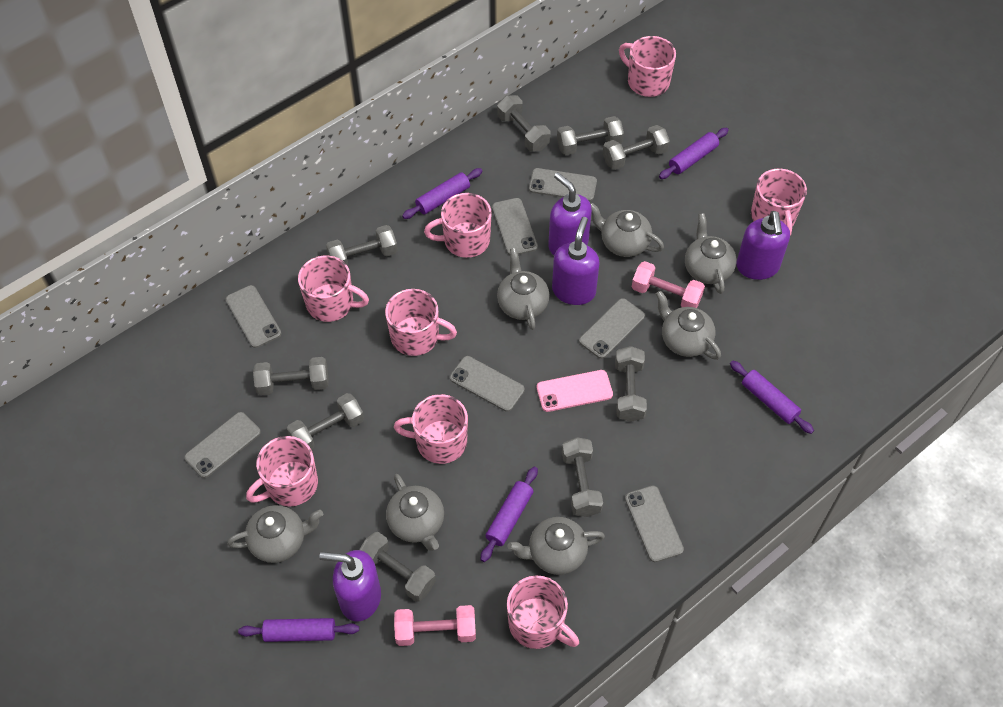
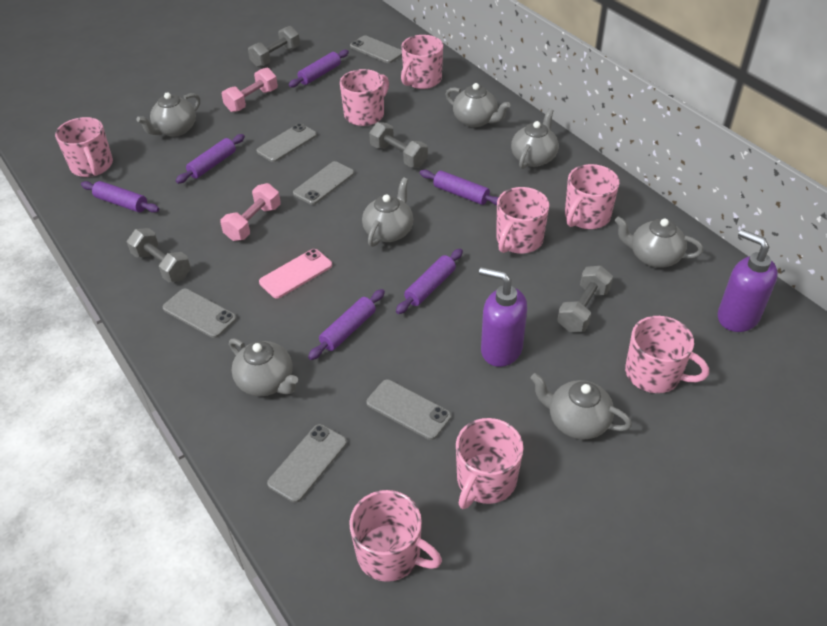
grey dumbbell: [253,357,329,396] [287,393,364,450] [326,225,398,266] [359,532,436,602] [497,95,551,152] [557,116,624,155] [562,437,603,517] [603,125,670,170] [615,346,647,422] = 9 -> [127,228,191,282] [248,26,300,67] [369,122,428,167] [557,266,613,332] = 4
grey phone: [184,412,261,478] [226,285,281,348] [450,356,525,412] [492,198,538,255] [529,168,597,201] [579,298,645,359] [625,486,684,562] = 7 -> [163,289,237,338] [256,123,317,162] [267,424,347,503] [293,161,354,205] [350,35,402,63] [366,379,451,440] = 6
purple rolling pin: [238,618,359,642] [402,168,483,219] [481,467,538,562] [659,128,729,179] [730,361,814,434] = 5 -> [81,181,159,213] [176,134,245,184] [289,50,349,88] [308,289,385,360] [396,249,463,314] [420,170,499,206] = 6
purple soap dispenser: [319,550,381,621] [548,172,592,255] [552,217,600,305] [736,211,790,280] = 4 -> [479,267,527,367] [718,229,778,332] = 2

